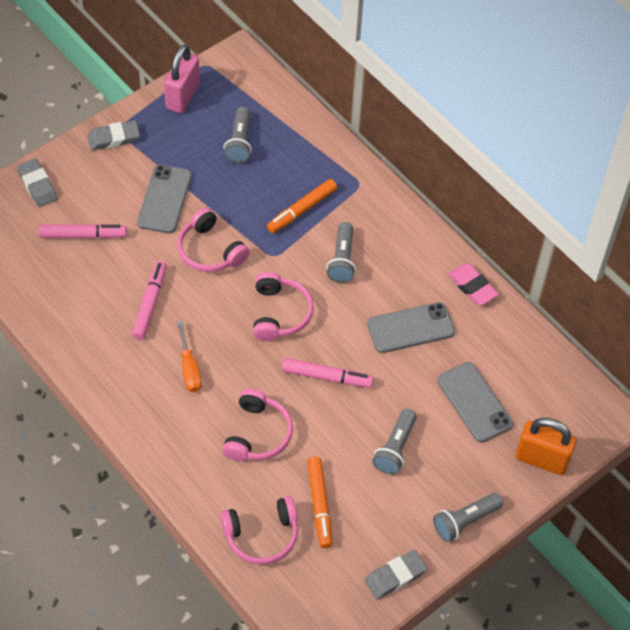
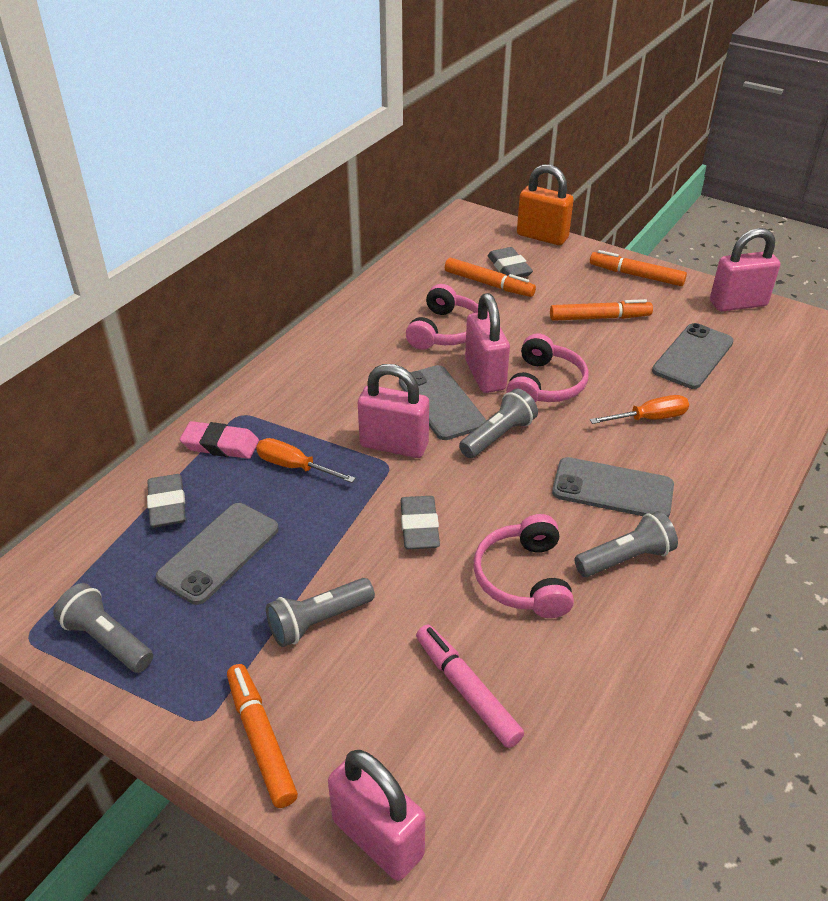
grey phone: [137,165,192,233] [367,302,455,353] [438,362,513,443] = 3 -> [156,503,279,605] [399,365,486,440] [552,457,674,517] [652,323,734,389] = 4
orange marker: [267,179,337,233] [307,457,332,548] = 2 -> [227,664,298,808] [445,258,536,297] [550,299,653,321] [590,250,687,286] = 4
orange screwdriver: [177,321,202,392] = 1 -> [256,438,356,483] [590,395,689,424] = 2
pink headphones: [178,208,250,272] [220,496,298,565] [222,388,293,461] [253,272,314,341] = 4 -> [406,284,478,350] [474,514,574,618] [506,333,589,403] = 3
pink marker: [38,224,127,238] [132,261,167,340] [282,358,374,388] = 3 -> [416,625,524,748] = 1
pink padlock: [164,44,200,113] = 1 -> [328,750,425,881] [358,364,429,458] [465,293,510,393] [710,228,780,312] = 4

